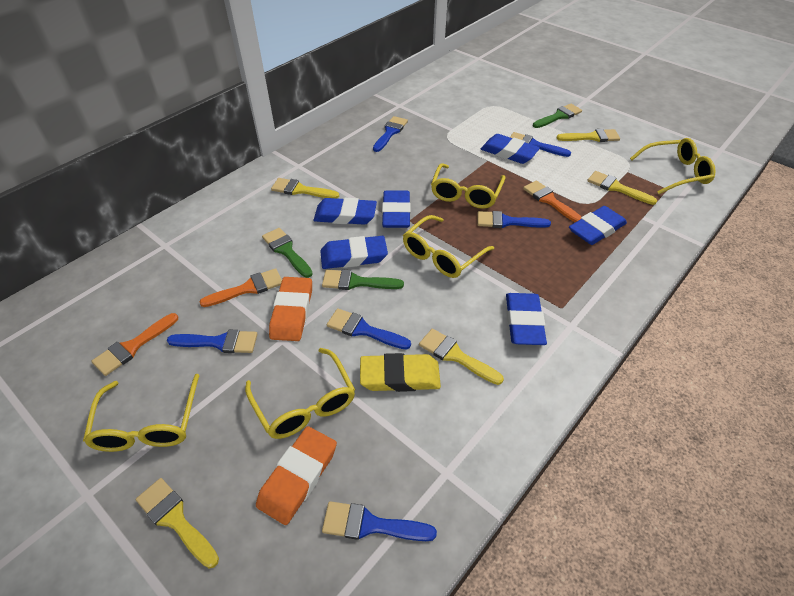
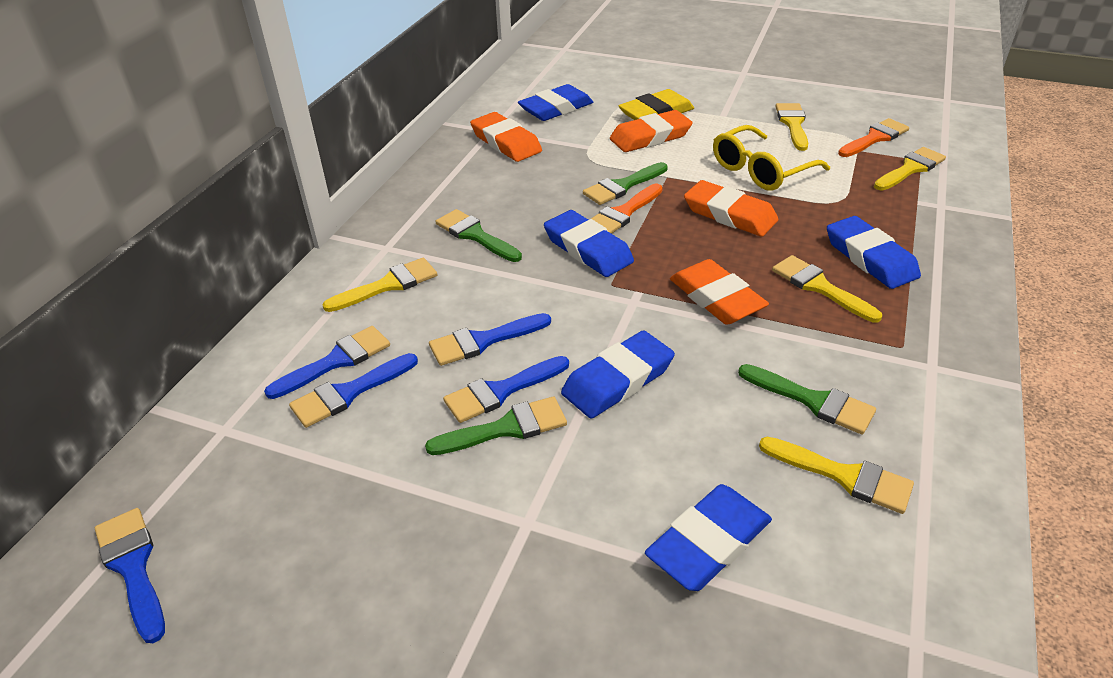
blue brush: [167,330,257,353] [322,501,437,541] [327,308,411,350] [373,116,408,152] [477,211,551,228] [510,132,571,157] = 6 -> [95,508,165,643] [264,326,390,399] [289,353,418,428] [429,313,551,366] [443,356,569,423] = 5
blue eraser: [314,198,377,225] [320,236,388,269] [382,190,411,228] [481,134,540,164] [506,293,547,345] [569,206,627,245] = 6 -> [518,84,593,121] [544,210,634,277] [561,330,675,419] [645,484,772,591] [827,216,921,289] = 5
green brush: [262,228,313,278] [322,269,404,290] [533,104,582,128] = 3 -> [425,396,567,455] [435,209,522,262] [583,162,668,205] [738,364,876,434] = 4
orange brush: [92,313,178,376] [199,268,282,307] [523,180,581,222] = 3 -> [591,184,663,234] [838,118,909,157] = 2
orange eraser: [256,426,337,525] [269,277,312,341] = 2 -> [470,112,542,162] [610,110,693,152] [670,259,769,325] [684,180,778,237] = 4
yellow glasses: [83,374,200,452] [245,348,355,439] [403,215,494,278] [431,163,506,209] [630,138,716,194] = 5 -> [713,125,830,191] = 1

